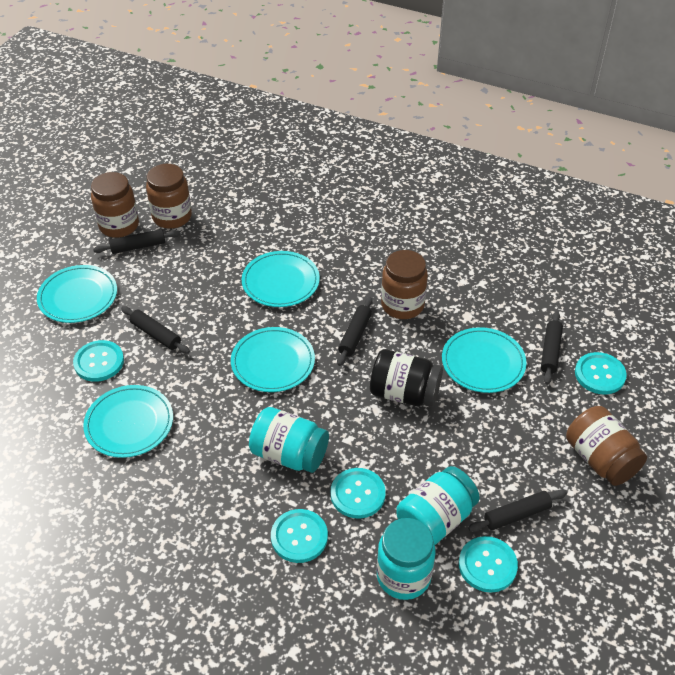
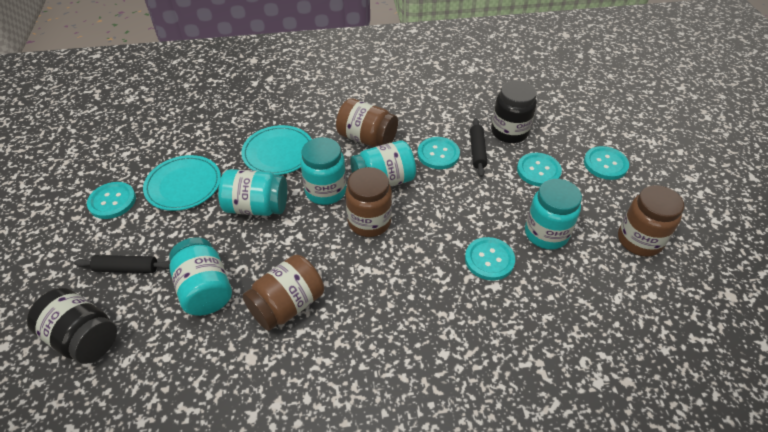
black jar: [370,349,443,407] = 1 -> [27,288,117,364] [491,80,537,143] = 2
black rolling pin: [93,229,180,254] [121,306,190,354] [337,297,373,366] [468,490,567,532] [541,311,563,385] = 5 -> [74,255,170,273] [470,118,487,177] = 2
turquoise jar: [249,407,329,473] [377,518,436,600] [396,466,480,545] = 3 -> [169,237,232,316] [218,169,287,216] [300,137,346,205] [350,141,416,187] [525,179,582,250] = 5
turquoise plate: [37,265,117,323] [83,385,173,458] [231,327,315,392] [242,251,320,307] [442,327,527,393] = 5 -> [143,155,221,211] [241,125,312,175] = 2

